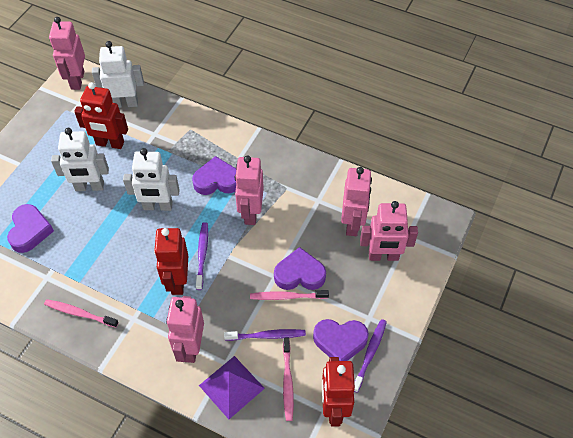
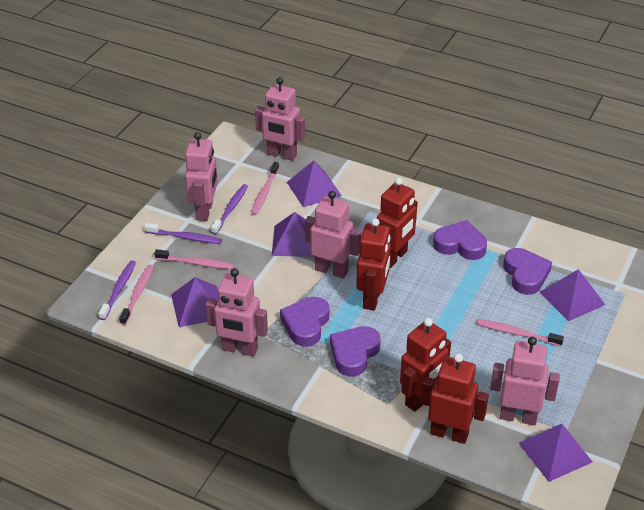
pink toothbrush: [44,299,119,328] [250,290,329,300] [283,338,294,421] = 3 -> [119,264,154,325] [154,249,234,269] [251,162,279,215] [477,319,564,346] = 4
purple pyramid: [199,356,265,419] = 1 -> [171,277,218,327] [272,212,315,257] [287,160,342,207] [519,424,592,482] [540,269,605,321] = 5
red robot: [74,82,128,149] [154,228,188,295] [322,357,355,427] = 3 -> [356,218,391,311] [377,178,418,268] [400,318,451,412] [420,353,489,444] = 4
white robot: [51,128,109,191] [92,41,144,108] [123,148,180,211] = 3 -> none = 0

